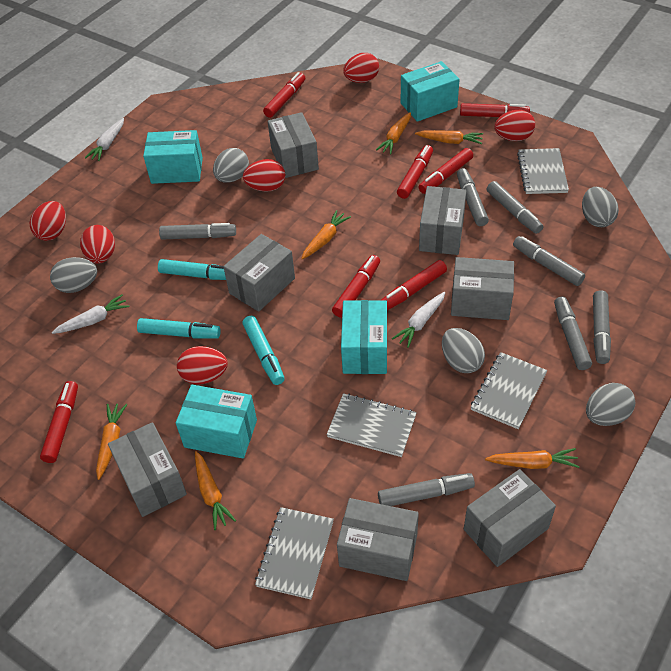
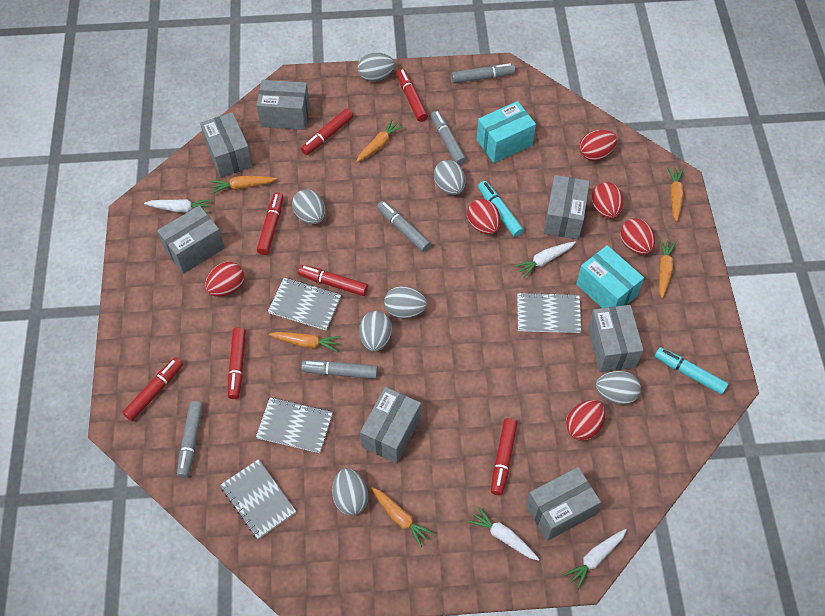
grey egg: [50,257,97,293] [213,148,249,183] [442,328,485,373] [582,187,619,227] [586,383,635,426] = 5 -> [292,189,325,224] [332,468,368,516] [358,52,395,82] [359,311,392,351] [384,286,427,318] [434,160,466,195] [596,371,641,405] = 7
grey marker: [159,223,236,240] [378,473,475,506] [457,168,489,226] [487,181,543,234] [513,236,585,286] [554,297,592,370] [593,290,611,364] = 7 -> [177,401,203,478] [301,360,378,379] [377,201,431,252] [431,111,466,165] [451,64,515,83] = 5
turquoise box: [143,130,203,184] [176,385,257,458] [341,300,387,374] [401,61,460,122] = 4 -> [476,101,536,163] [576,245,644,308] = 2
turquoise marker: [137,318,221,339] [158,259,226,280] [242,316,285,385] = 3 -> [478,181,524,237] [655,347,728,395] = 2
white carrot: [52,294,129,334] [85,118,124,161] [392,292,445,348] = 3 -> [144,199,211,213] [468,507,540,561] [515,241,576,278] [564,529,627,589] = 4

